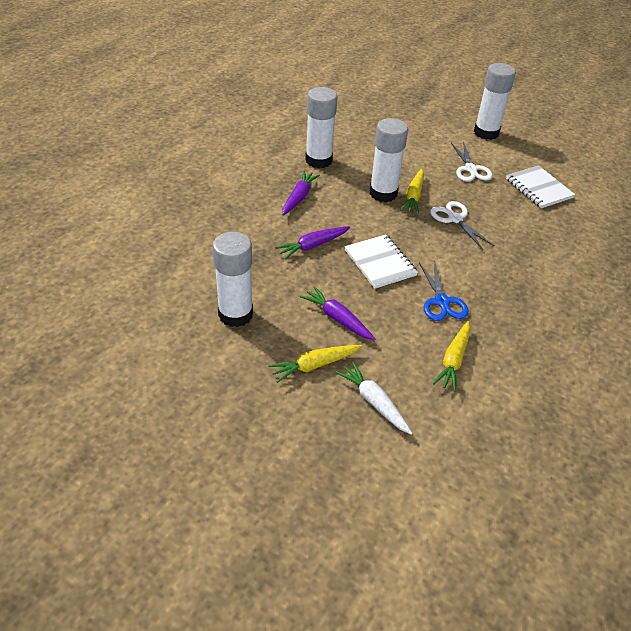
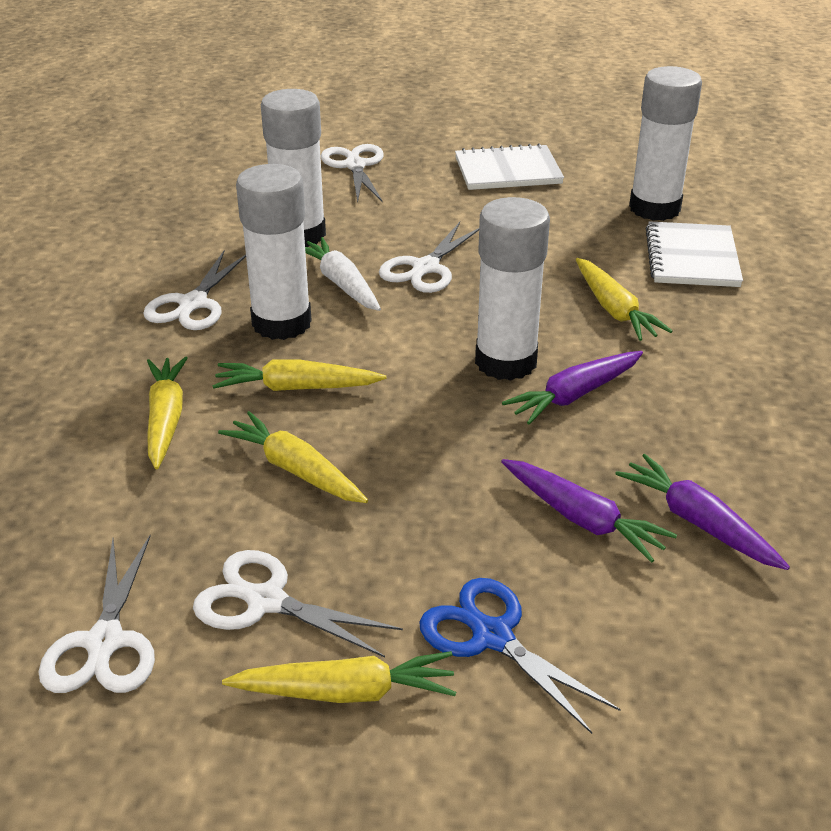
white scissors: [430,201,495,250] [451,141,493,182] = 2 -> [39,535,155,693] [143,251,246,330] [193,550,403,658] [321,144,384,202] [379,222,479,293] = 5
yellow carrot: [268,345,362,383] [400,168,424,214] [433,321,471,392] = 3 -> [147,356,188,469] [212,360,386,391] [218,411,368,503] [222,651,456,703] [576,258,673,341] = 5

